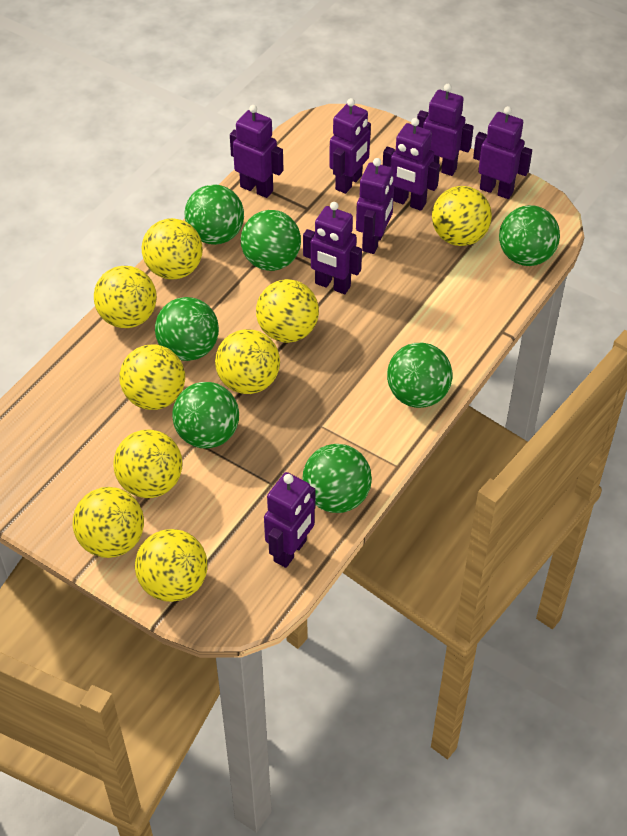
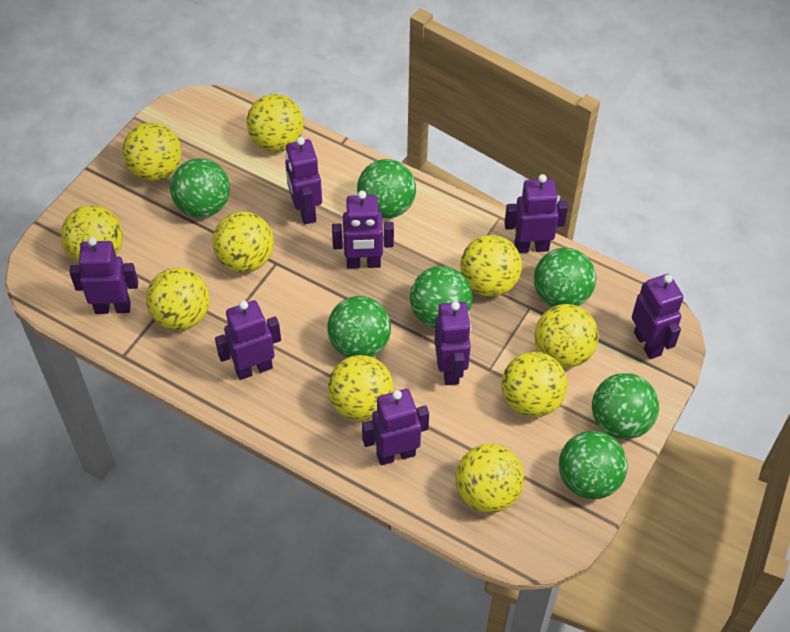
yellow ball: [73,487,144,558] [94,266,157,328] [113,430,183,498] [119,344,185,410] [135,529,208,602] [141,218,203,280] [215,329,280,394] [256,279,319,343] [432,186,492,246] = 9 -> [61,205,123,262] [123,122,181,181] [146,267,210,330] [212,212,274,273] [247,94,304,152] [328,355,393,421] [456,444,524,513] [460,235,522,297] [502,352,567,417] [534,304,599,368] = 10

